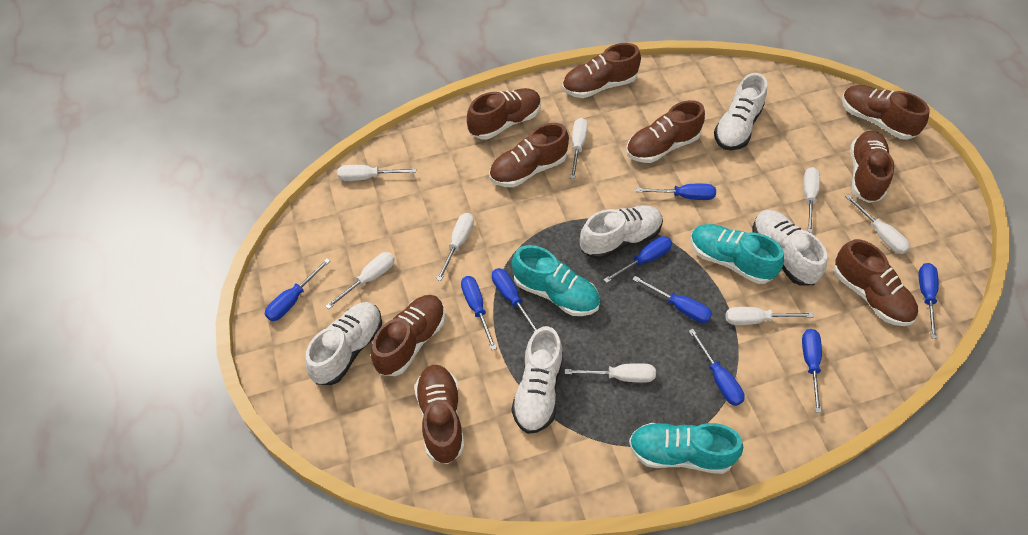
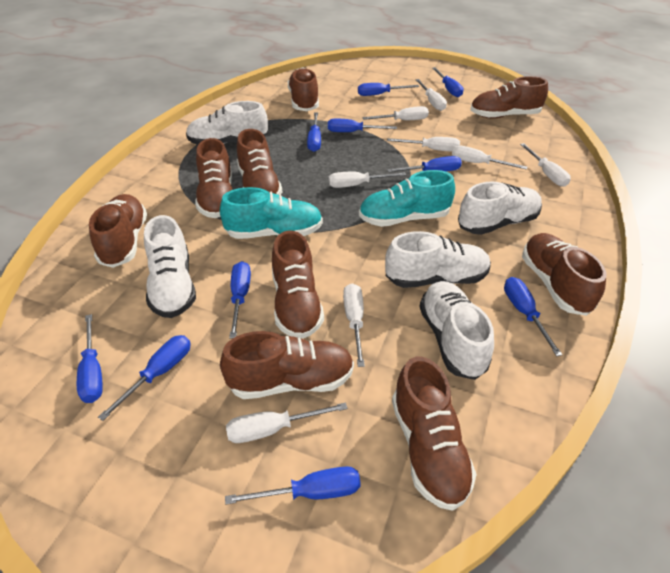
blue screwdriver: [265,258,330,321] [461,276,497,350] [492,268,537,332] [603,236,672,283] [632,276,712,323] [636,184,716,200] [689,329,745,406] [802,329,822,413] [919,263,939,339] = 9 -> [77,314,103,403] [98,335,191,421] [225,466,361,505] [229,261,251,338] [307,112,321,152] [328,118,397,132] [358,83,419,96] [387,156,462,172] [432,67,464,97] [504,277,563,356] = 10
turquoise shoe: [512,245,600,316] [629,423,743,474] [690,224,784,284] = 3 -> [220,187,323,239] [359,170,455,227] = 2

